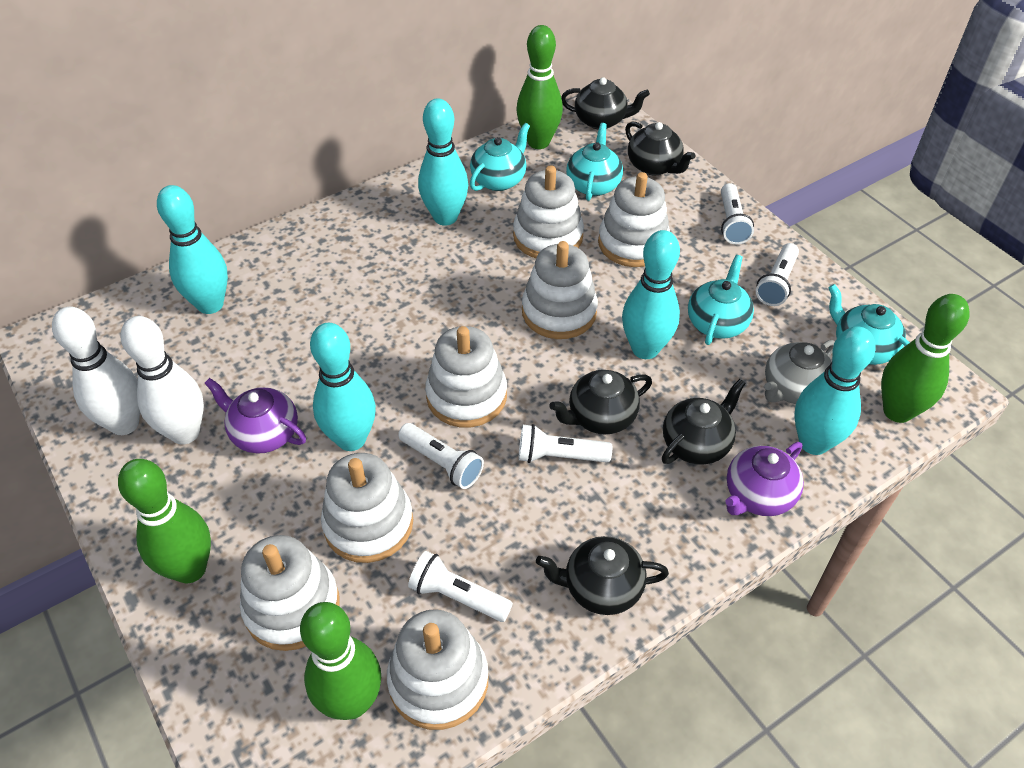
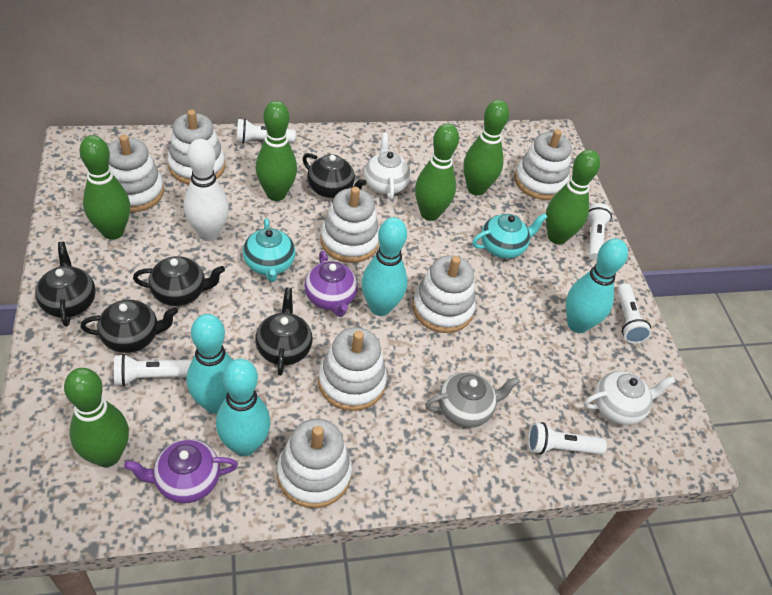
green bowling pin: [118,459,211,583] [300,602,381,720] [516,25,563,149] [881,294,970,423] = 4 -> [64,368,129,467] [79,135,130,240] [255,101,297,201] [415,123,459,221] [463,100,509,196] [546,149,600,244] = 6
turquoise bowling pin: [157,185,228,314] [310,323,376,451] [418,98,468,226] [622,230,680,359] [794,326,876,455] = 5 -> [187,314,233,414] [216,359,271,456] [361,217,407,316] [566,238,628,333] = 4
turquoise teapot: [470,123,530,191] [566,123,623,201] [688,255,754,345] [828,284,910,365] = 4 -> [243,218,295,282] [472,213,548,259] = 2
white bowling pin: [52,307,140,435] [121,316,204,445] = 2 -> [184,139,229,241] = 1
white teapot: none = 0 -> [364,133,411,200] [584,371,676,425] = 2

